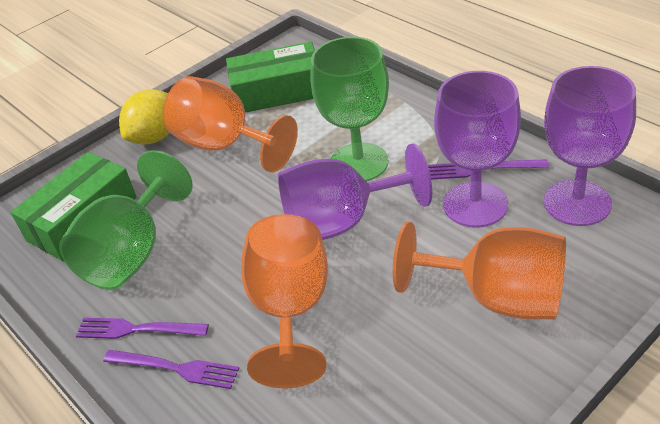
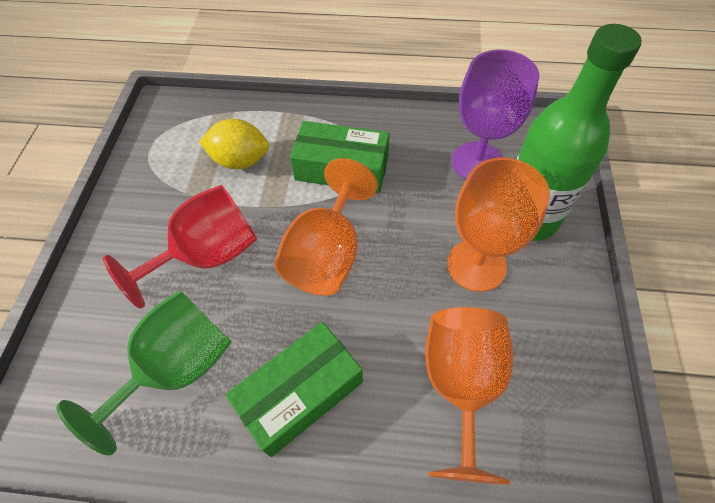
green bottle: none = 0 -> [517,24,642,241] = 1
green goblet: [59,150,193,290] [310,37,389,181] = 2 -> [56,290,232,456] = 1
purple fork: [76,318,209,339] [103,350,239,389] [428,159,549,180] = 3 -> none = 0
purple goblet: [278,143,432,240] [434,71,521,228] [544,66,636,226] = 3 -> [452,49,539,179] = 1
red goblet: none = 0 -> [103,185,257,309] = 1

